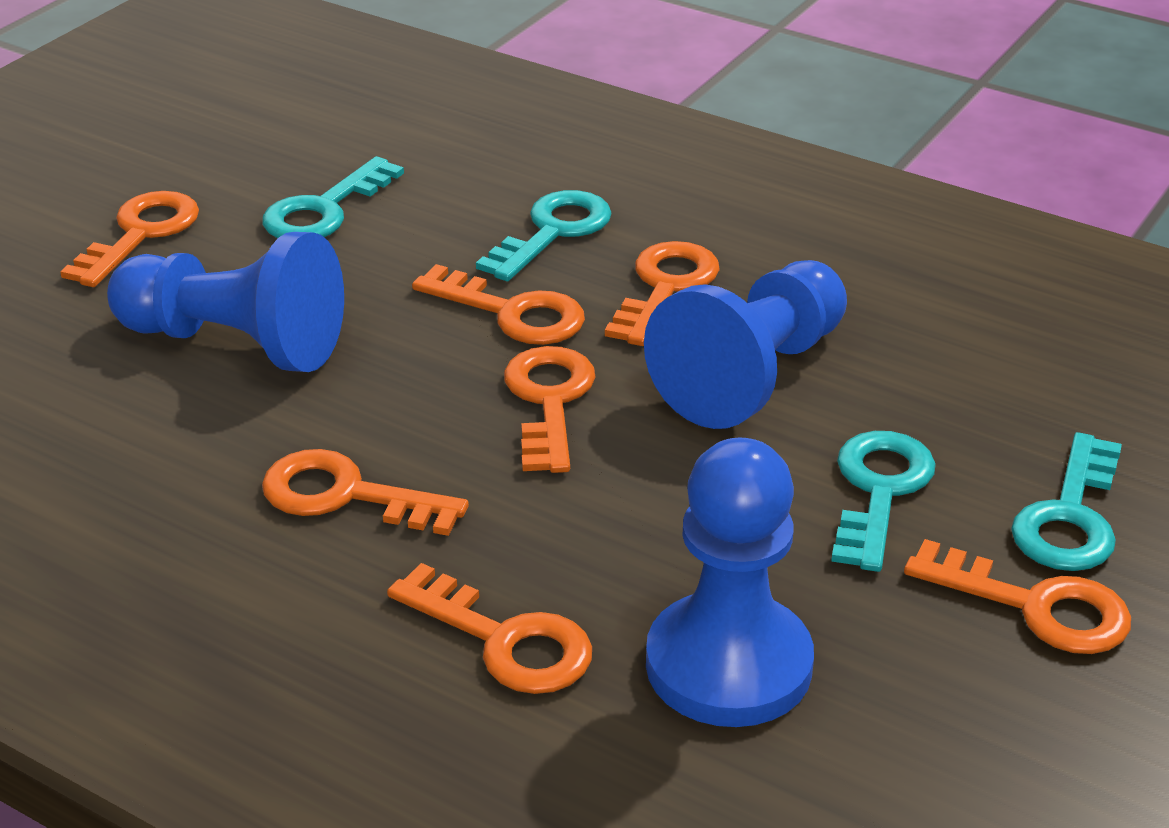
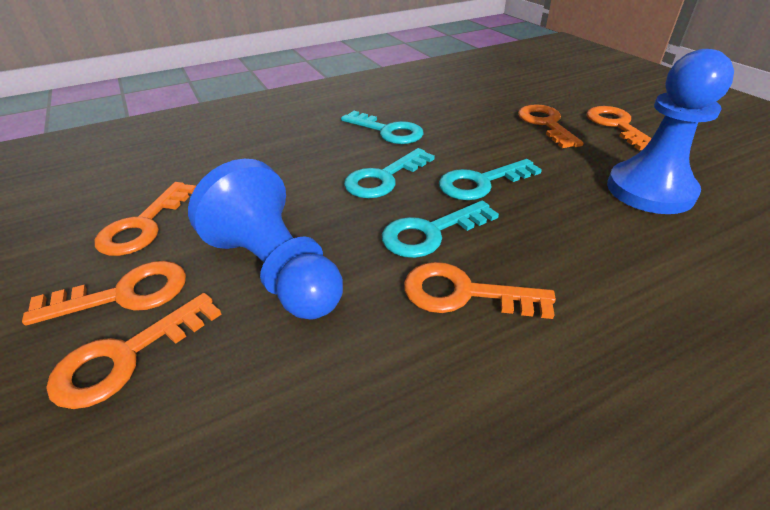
blue pawn: [107,232,344,372] [644,260,847,429] [646,438,814,727] = 3 -> [188,159,343,320] [607,49,734,214] = 2
orange key: [60,191,199,287] [262,449,469,536] [387,563,592,694] [412,264,585,345] [504,346,596,473] [605,241,720,346] [904,539,1131,654] = 7 -> [22,261,186,325] [47,293,221,409] [95,182,196,256] [404,262,556,319] [518,104,584,148] [587,106,652,151] = 6

